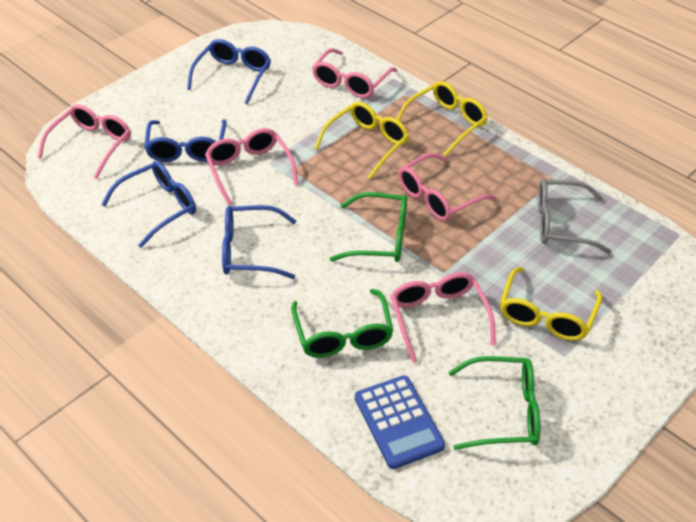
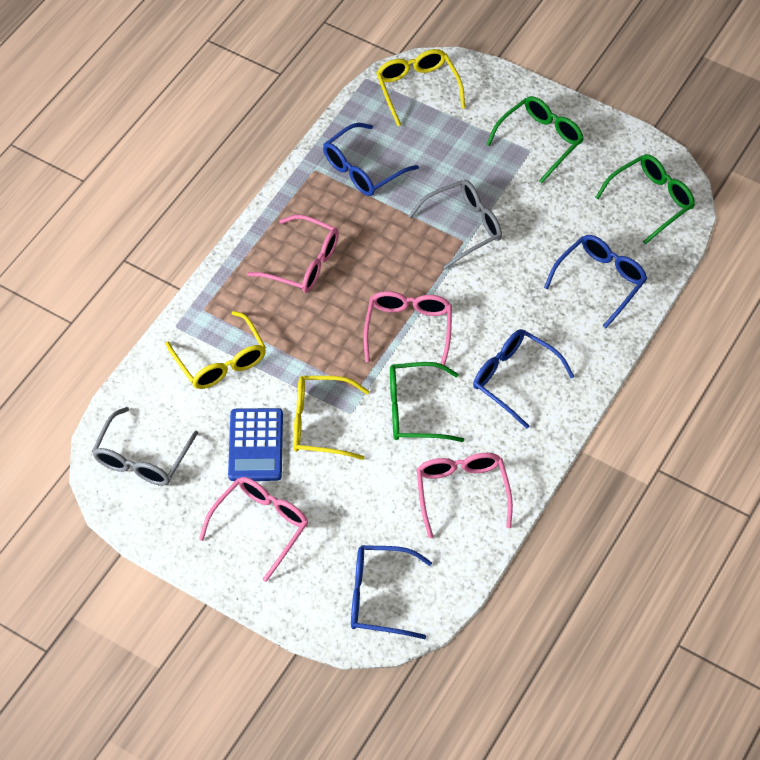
grey glasses: [538,179,611,254] = 1 -> [92,407,198,486] [408,180,502,269] = 2
pink glasses: [38,104,131,179] [205,128,299,205] [312,48,397,98] [391,272,496,363] [398,153,495,221] = 5 -> [199,477,309,582] [247,215,339,293] [364,291,452,365] [416,453,513,538] = 4

